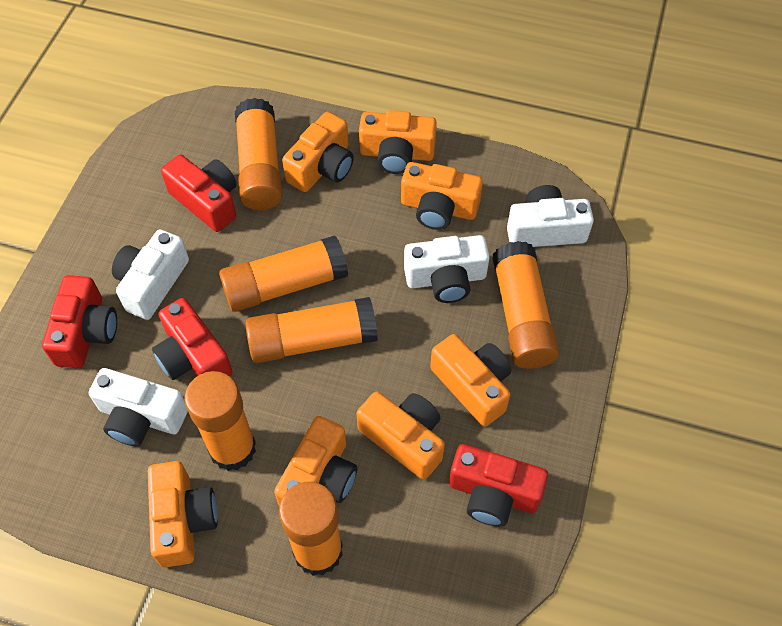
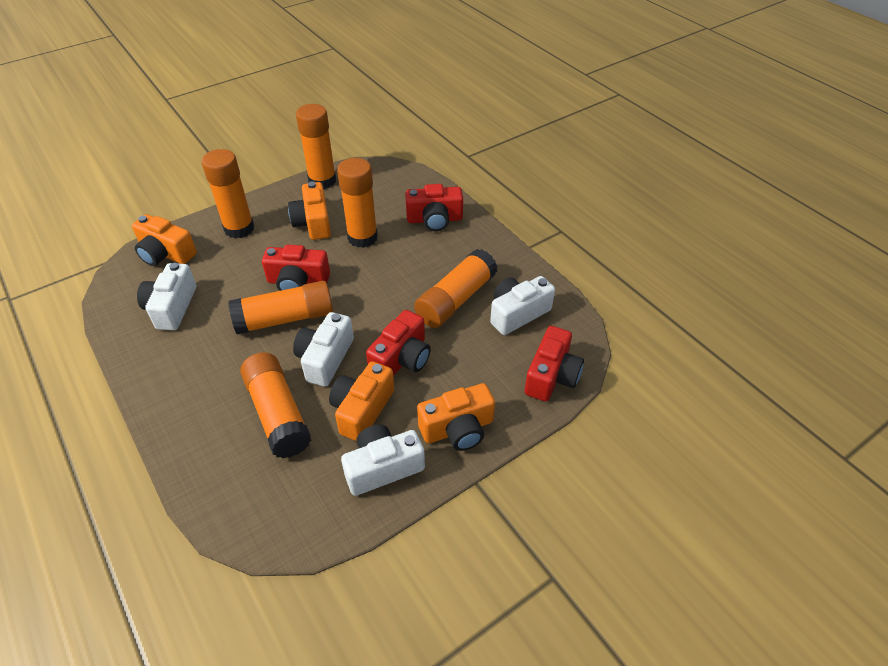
orange camera: [148,461,218,568] [274,416,357,506] [282,112,354,192] [356,392,445,480] [359,110,437,174] [401,162,483,230] [430,334,511,427] = 7 -> [132,214,197,266] [288,181,331,240] [329,361,394,441] [417,383,495,451] = 4

